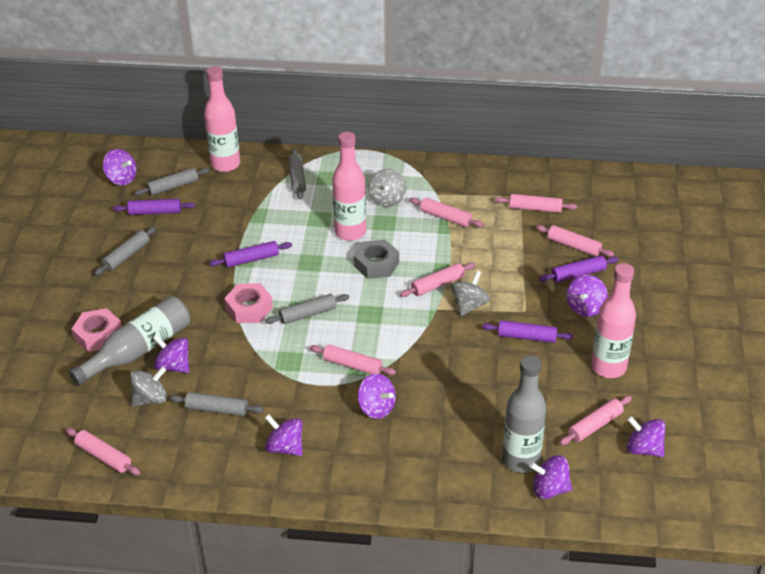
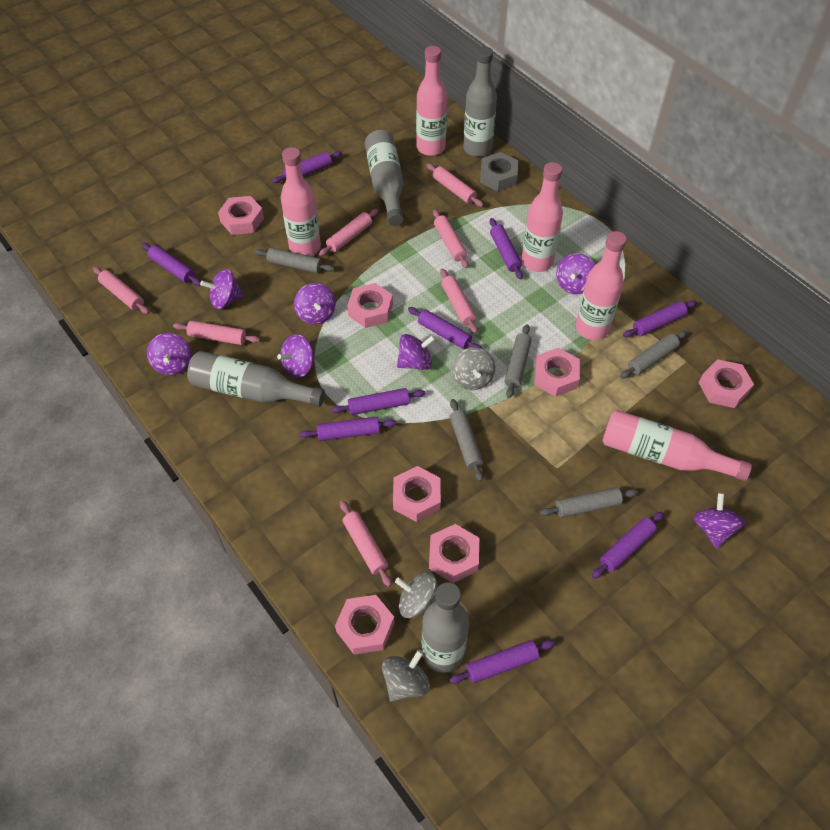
grey bottle: [69,296,190,386] [502,355,546,473] = 2 -> [187,351,325,407] [365,130,404,226] [422,582,469,673] [463,47,497,157] = 4
pink bottle: [204,66,240,172] [332,132,366,241] [591,263,636,378] = 3 -> [281,147,321,256] [416,46,447,156] [522,162,563,272] [576,231,627,340] [602,410,752,481] = 5
pink nut: [72,308,122,352] [224,283,273,323] = 2 -> [218,196,264,235] [335,595,395,655] [347,283,393,328] [393,466,441,522] [429,524,479,583] [534,347,580,397] [699,359,754,408] = 7
purple rolling pin: [113,199,195,215] [209,241,292,267] [482,320,574,343] [539,255,619,282] = 4 -> [141,243,201,286] [272,151,342,183] [300,417,396,441] [332,388,425,415] [408,307,482,349] [449,640,555,684] [490,218,523,279] [592,511,664,579] [623,300,697,337] = 9

